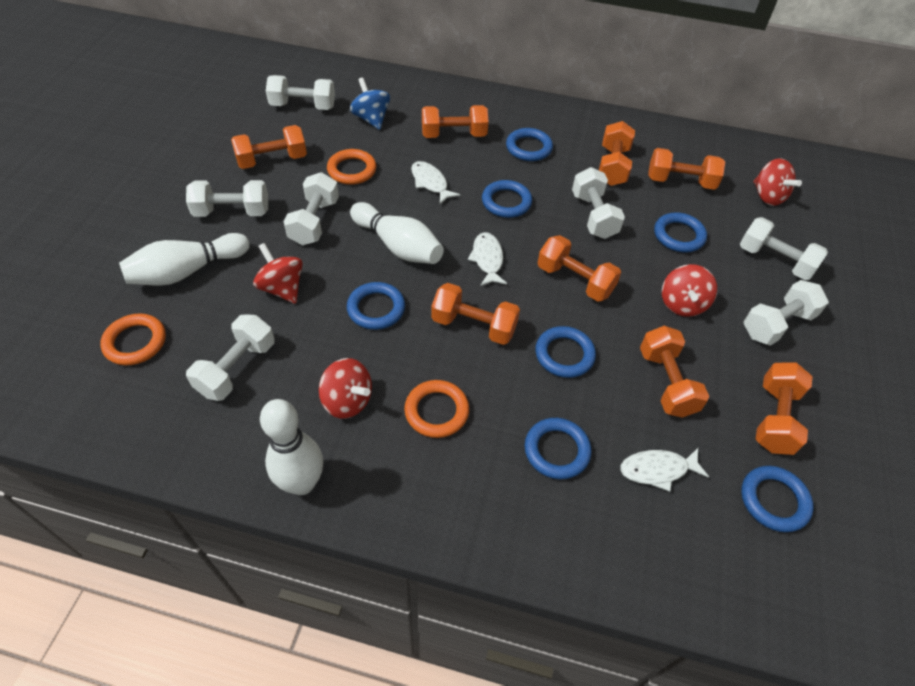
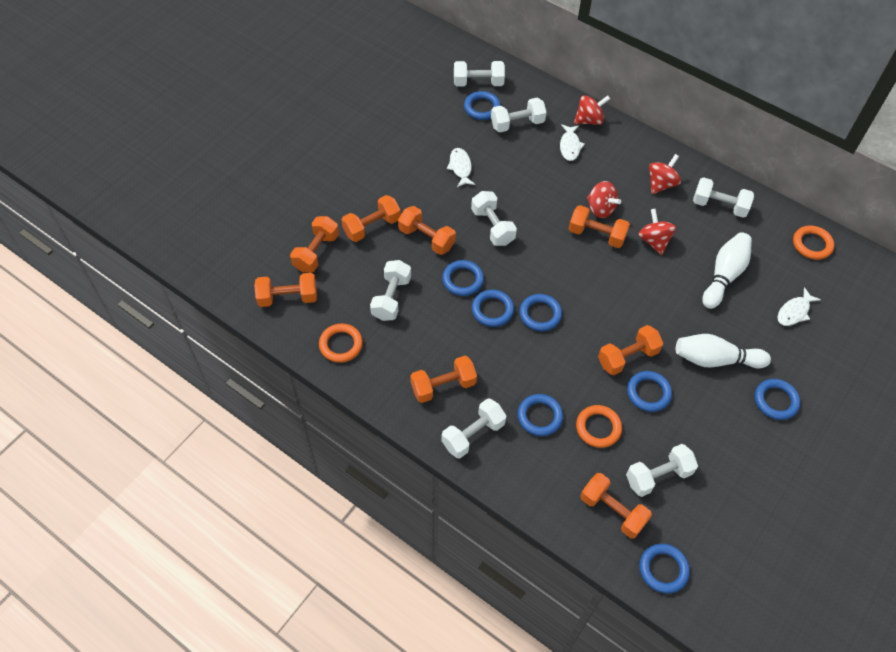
blue ring: [347,282,405,330] [482,180,532,218] [506,128,553,161] [524,418,591,479] [535,326,596,378] [654,212,707,252] [741,466,814,532] = 7 -> [442,260,484,296] [464,91,501,120] [472,290,514,327] [518,394,563,436] [519,294,562,331] [627,371,672,412] [640,544,690,593] [755,379,801,420] = 8
blue spinning top: [350,77,390,130] = 1 -> none = 0
white bowling pin: [119,233,250,286] [260,399,323,495] [350,202,444,264] = 3 -> [676,334,771,368] [702,232,752,309] = 2

